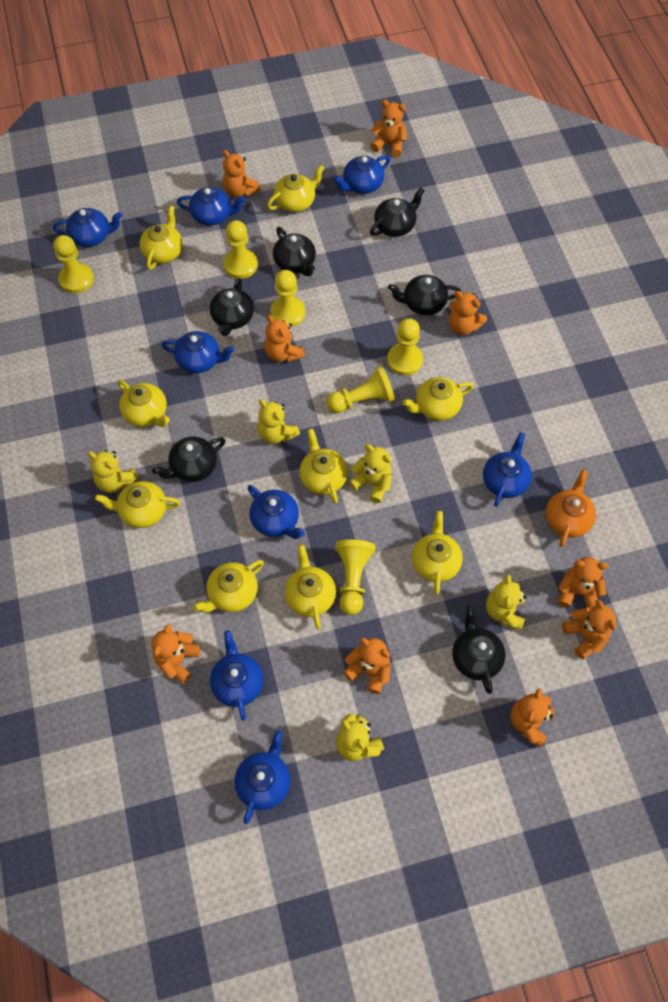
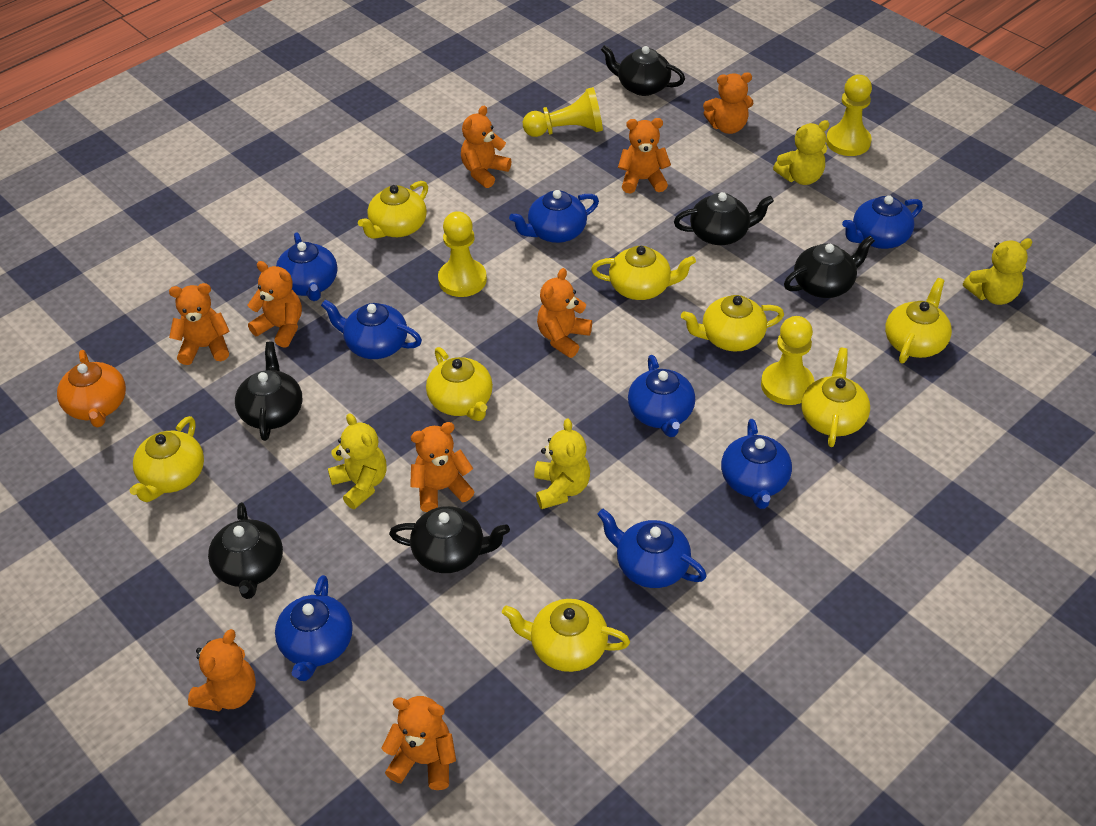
yellow pawn: [53,235,94,293] [223,220,258,279] [270,270,305,327] [327,366,395,413] [335,539,376,615] [387,318,423,376] = 6 -> [438,211,487,297] [523,87,603,137] [761,316,814,405] [826,75,872,156] = 4
yellow teapot: [95,481,180,528] [117,380,170,427] [140,206,183,270] [193,560,264,613] [267,165,324,212] [285,545,336,629] [300,428,348,504] [402,377,473,421] [412,511,463,595] = 9 -> [130,416,204,502] [358,181,428,239] [426,347,493,421] [502,599,630,672] [591,246,696,300] [681,295,784,352] [801,348,870,447] [885,278,952,363] = 8
yellow teddy bear: [87,450,139,493] [258,399,300,444] [336,714,384,761] [349,444,392,503] [486,574,527,630] = 5 -> [328,413,387,509] [534,418,590,509] [773,120,830,185] [963,238,1032,305] = 4

